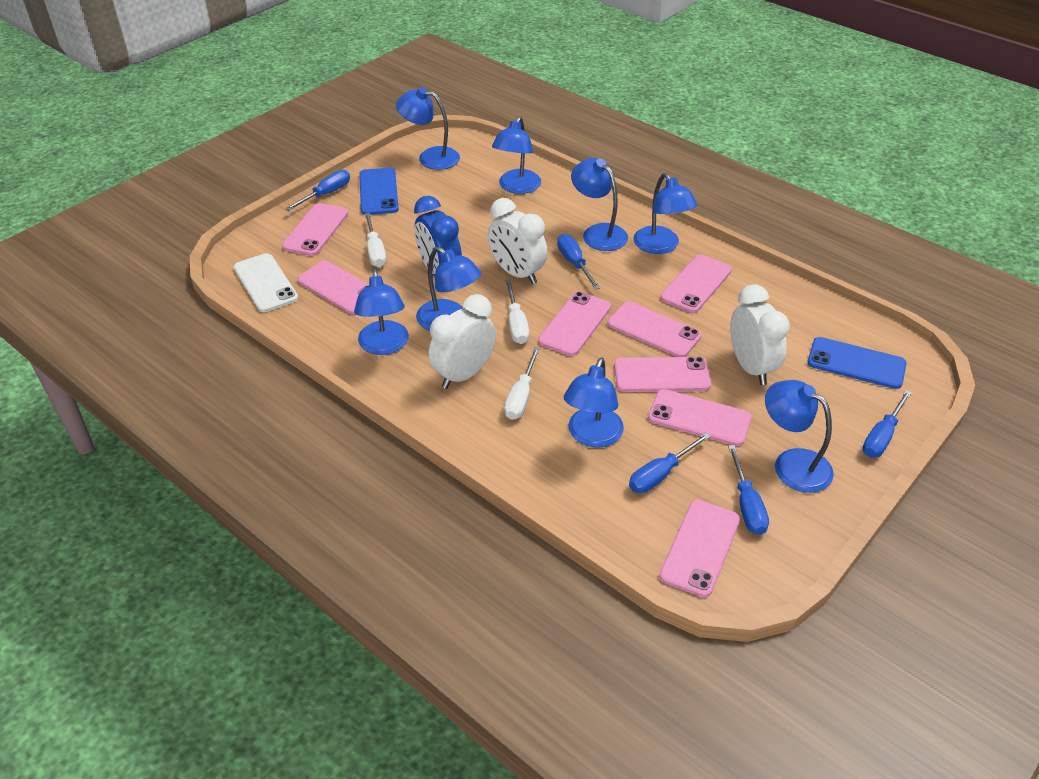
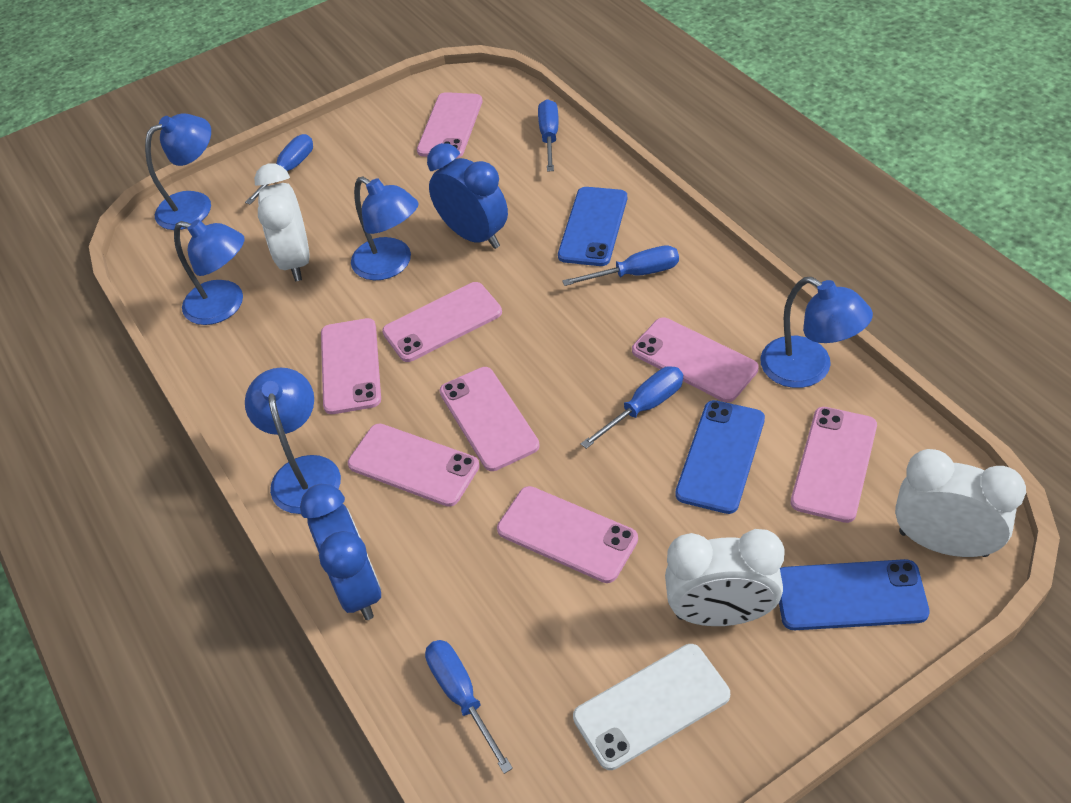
blue clock: [414,196,462,277] = 1 -> [300,484,381,620] [427,143,508,249] = 2
blue lamp: [354,269,409,355] [396,87,460,170] [416,247,481,331] [492,116,541,194] [564,357,624,448] [571,158,628,251] [633,173,697,254] [765,380,834,493] = 8 -> [145,114,211,230] [174,219,245,325] [245,368,341,514] [351,176,418,280] [760,277,873,388] = 5
blue phone: [359,168,399,215] [807,337,907,389] = 2 -> [558,187,627,266] [675,400,765,514] [779,559,930,630] = 3
white screwdriver: [365,213,386,267] [504,347,540,420] [505,280,529,344] = 3 -> none = 0

